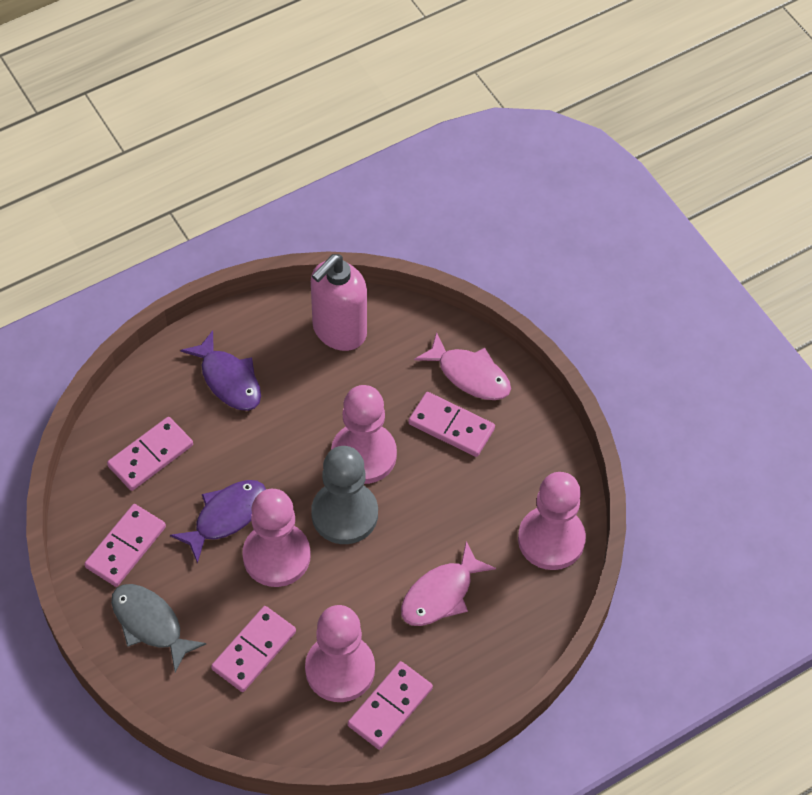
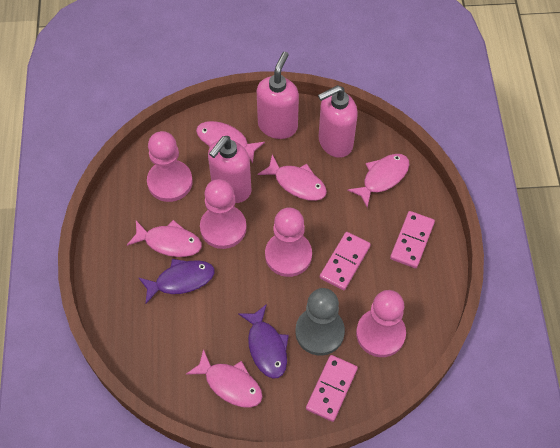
grey fish: [111,584,206,672] = 1 -> none = 0
pink domino: [84,504,166,587] [107,417,193,491] [211,606,296,692] [348,661,433,750] [408,392,495,457] = 5 -> [306,355,358,422] [320,232,371,290] [390,211,435,268] = 3
pink fish: [401,541,496,626] [414,332,511,400] = 2 -> [127,220,202,257] [186,349,263,408] [196,121,265,164] [257,155,327,201] [347,154,409,208] = 5
pink soap dispenser: [311,254,367,351] = 1 -> [208,136,251,203] [257,52,299,139] [318,85,358,158] = 3

